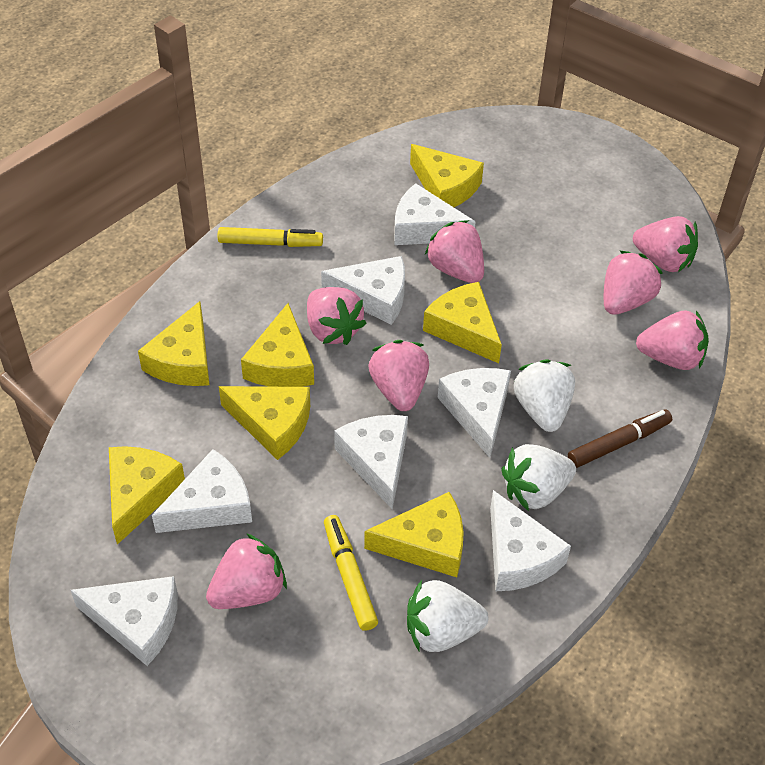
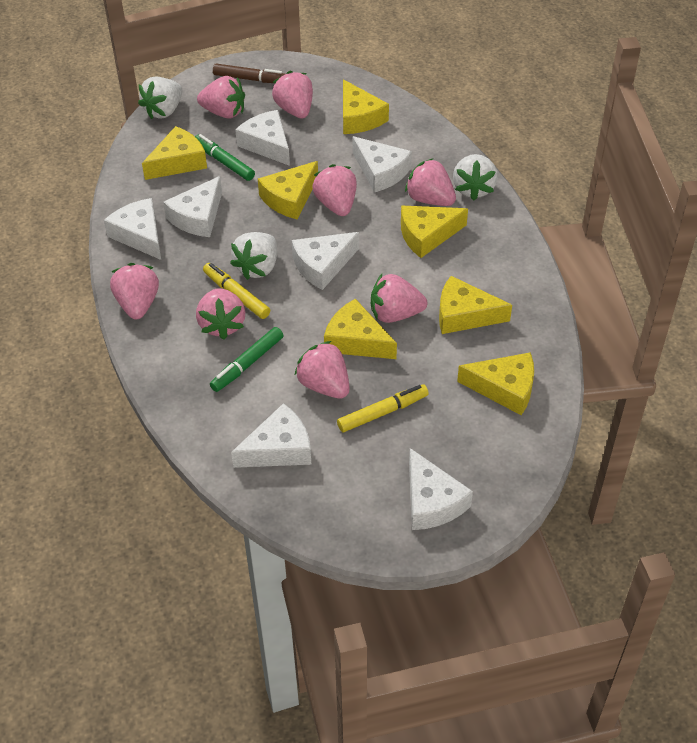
green marker: none = 0 -> [195,134,255,181] [210,327,283,392] = 2
pink strawberry: [206,533,287,609] [307,287,366,345] [368,340,429,411] [425,220,484,283] [604,251,663,315] [633,216,698,272] [636,310,709,370] = 7 -> [110,263,159,319] [196,288,245,339] [197,76,245,119] [272,71,313,118] [294,341,350,399] [312,164,357,216] [371,274,427,323] [405,159,456,206] = 8

